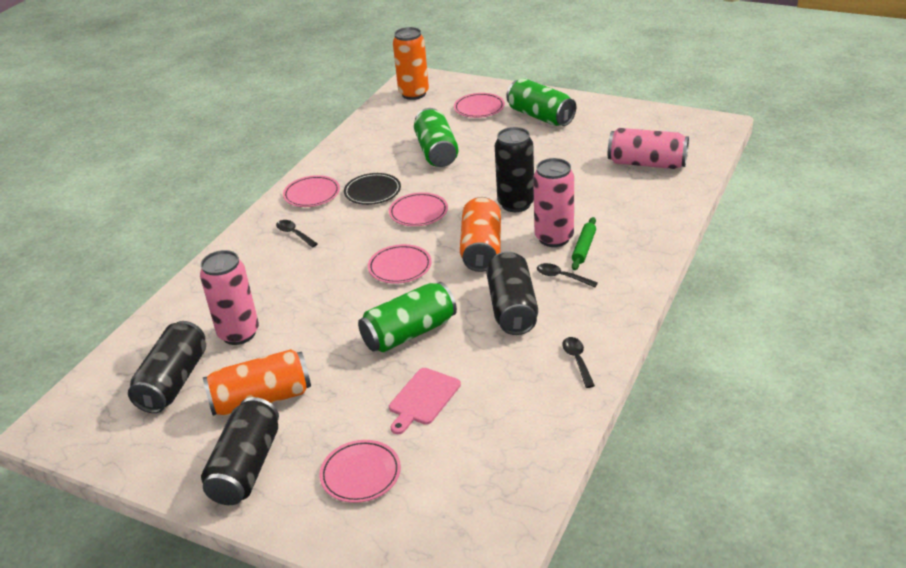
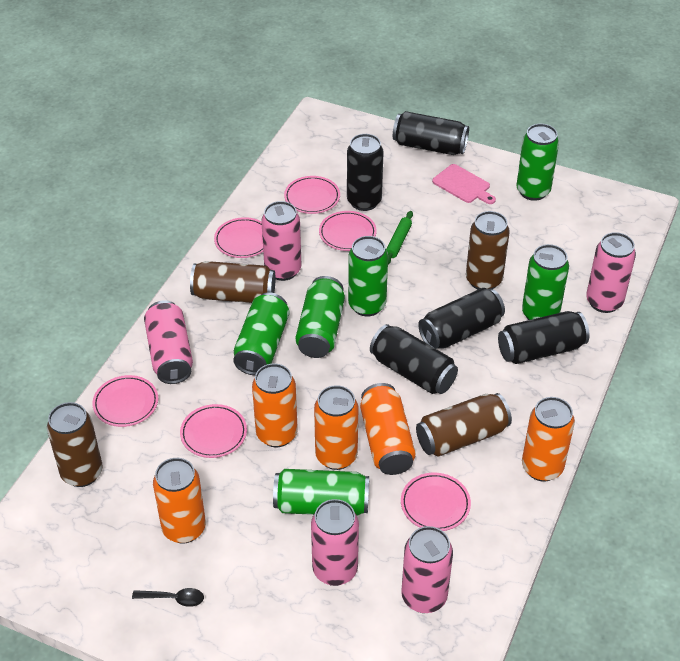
black can: [128,321,206,413] [201,397,279,505] [486,251,538,335] [495,127,534,212] = 4 -> [347,134,384,211] [370,324,458,394] [393,111,469,155] [418,288,505,349] [498,311,589,364] = 5
black plate: [344,173,401,205] = 1 -> none = 0
black spoon: [276,220,318,247] [537,263,598,287] [562,337,595,388] = 3 -> [132,588,204,607] = 1
brown can: none = 0 -> [47,402,103,487] [190,261,275,303] [416,393,512,457] [466,211,510,289] = 4
green can: [358,282,457,352] [414,108,459,167] [506,78,576,126] = 3 -> [233,292,289,375] [273,469,369,516] [295,276,345,358] [348,236,388,317] [516,124,559,201] [522,244,569,320] = 6
orange can: [203,349,311,416] [393,27,429,100] [460,197,501,272] = 3 -> [153,458,206,544] [252,364,298,447] [314,385,358,470] [360,383,416,475] [522,397,575,482] = 5
pink can: [200,250,259,345] [533,158,574,247] [608,128,689,169] = 3 -> [144,300,193,384] [261,201,301,281] [311,499,359,586] [401,526,453,613] [586,232,636,313] = 5
pink plate: [283,175,340,207] [319,440,401,503] [368,244,432,284] [389,192,448,226] [454,93,505,118] = 5 -> [92,375,158,427] [180,404,247,458] [214,217,263,258] [284,176,340,214] [319,211,377,251] [401,473,471,531] = 6

